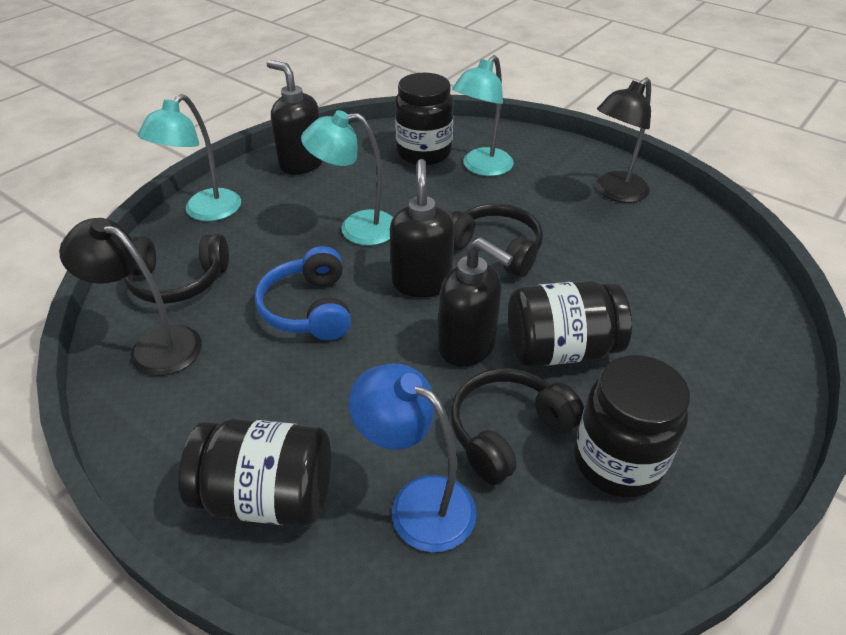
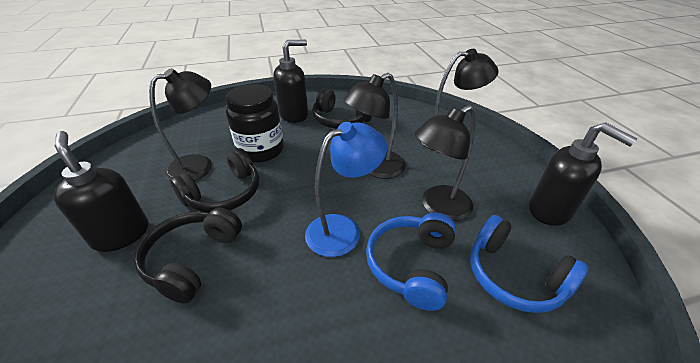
black jar: [179,418,331,527] [395,73,453,166] [508,280,632,367] [574,355,690,498] = 4 -> [225,84,284,163] = 1
black lamp: [59,218,202,376] [596,78,651,203] = 2 -> [149,68,212,181] [343,73,406,179] [415,105,476,221] [420,49,499,151] = 4
blue headphones: [255,246,351,340] = 1 -> [366,213,456,311] [470,215,589,313] = 2
turquoise lamp: [138,94,241,221] [301,110,393,246] [452,55,514,176] = 3 -> none = 0

